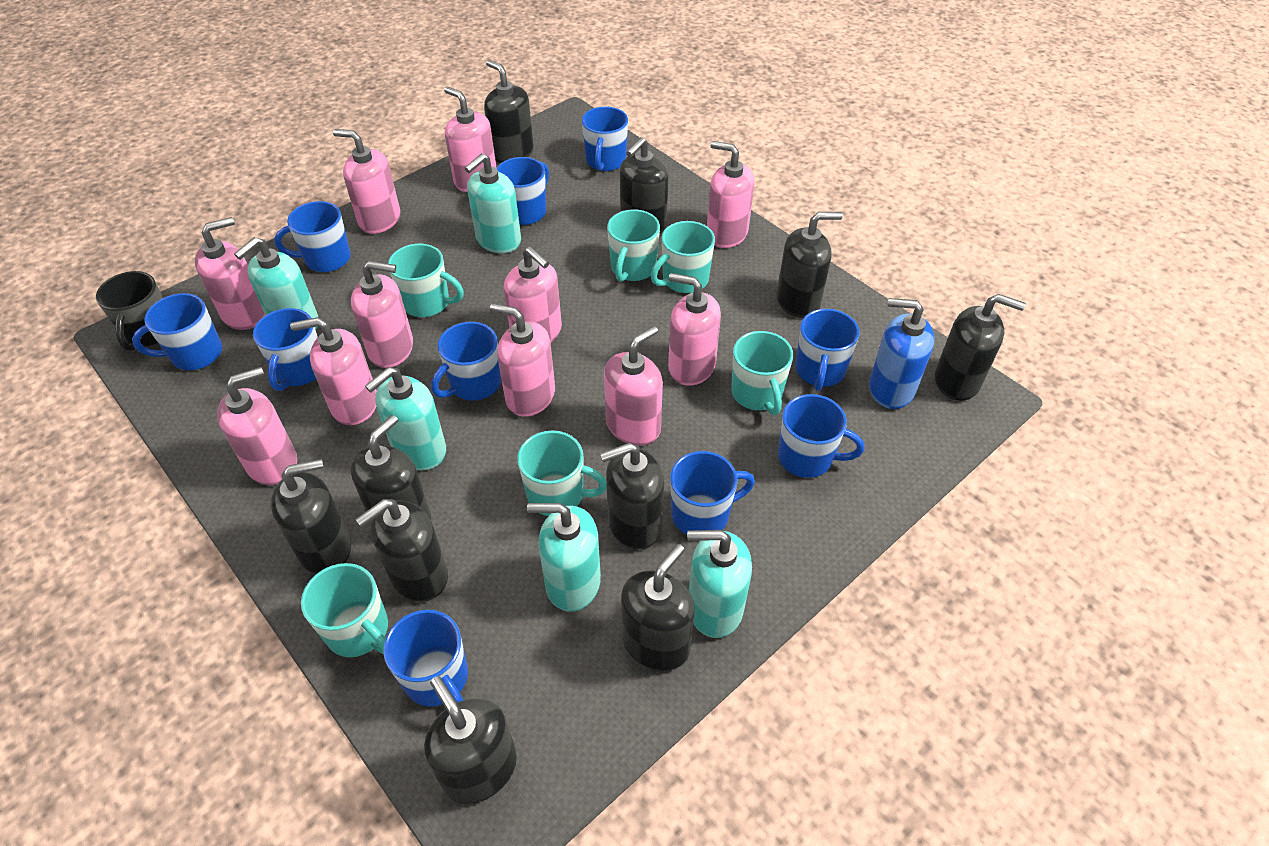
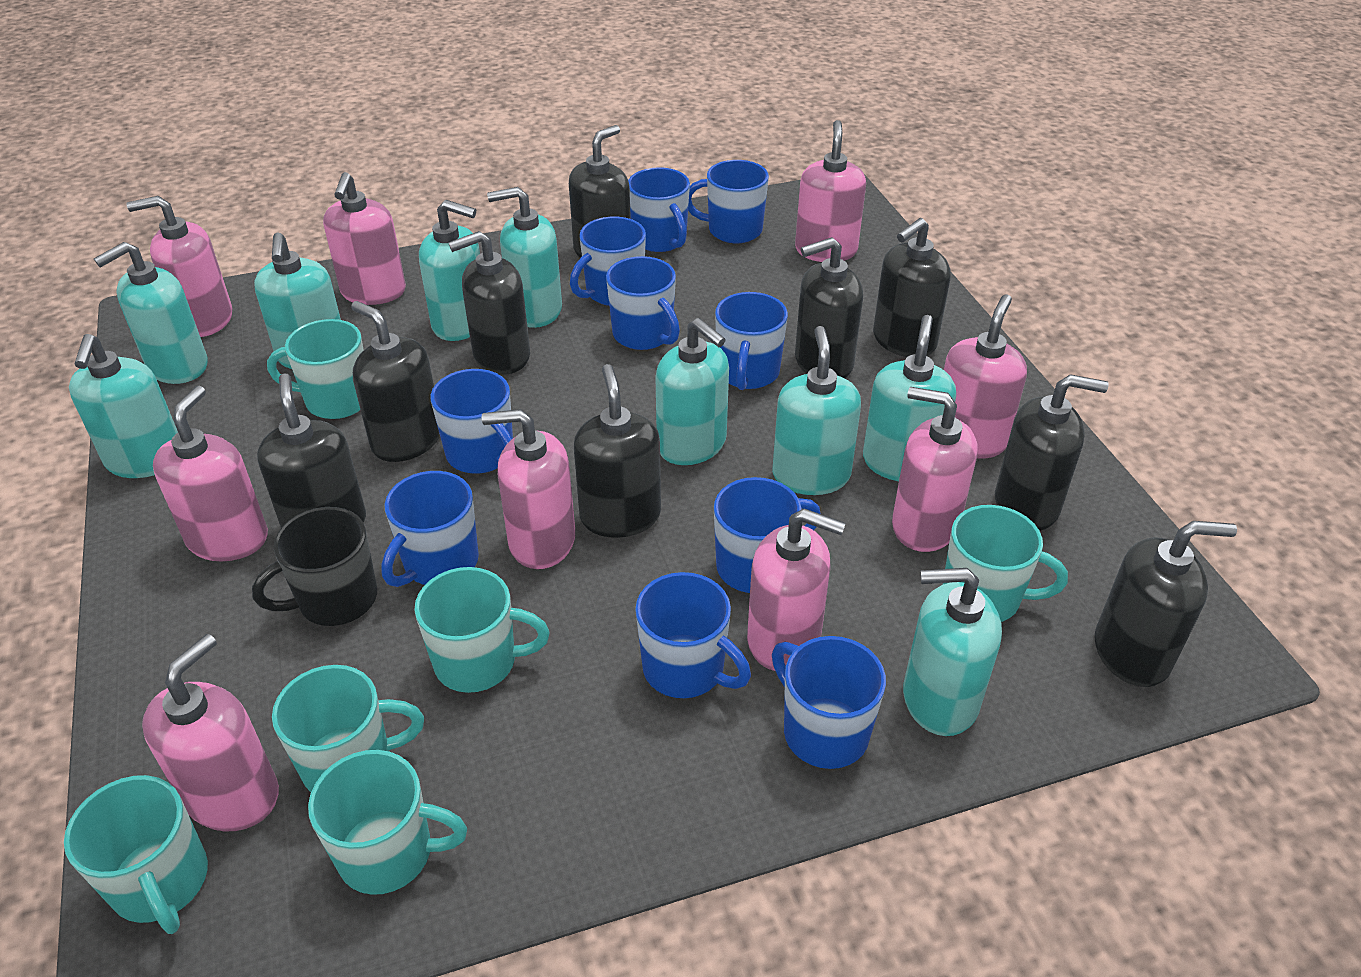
black soap dispenser: [271,459,352,574] [351,415,431,522] [355,499,448,602] [424,676,517,804] [484,60,534,163] [600,442,664,550] [620,137,668,234] [621,544,695,671] [777,212,843,318] [935,294,1026,401] = 10 -> [257,373,366,528] [351,301,440,462] [448,231,530,375] [569,125,631,258] [574,364,661,538] [795,237,863,378] [873,218,951,357] [995,374,1109,531] [1095,521,1237,687] = 9
blue soap dispenser: [869,298,935,409] = 1 -> none = 0
pink soap dispenser: [195,217,265,330] [217,367,297,485] [290,317,377,425] [333,129,401,234] [351,261,413,368] [444,86,497,192] [490,303,555,417] [504,246,562,342] [604,326,663,446] [668,273,721,386] [707,141,754,248] = 11 -> [126,196,232,337] [142,634,279,831] [153,386,268,561] [323,172,406,305] [482,409,575,569] [747,509,846,671] [795,120,866,262] [892,387,977,552] [944,294,1027,459] = 9
turquoise soap dispenser: [234,237,318,330] [365,367,446,470] [465,153,521,253] [527,503,601,612] [687,530,752,638] = 5 -> [69,334,178,478] [94,242,208,384] [254,233,341,369] [419,200,480,341] [487,187,562,328] [655,318,729,465] [772,326,861,495] [863,315,956,481] [903,568,1002,736] = 9

